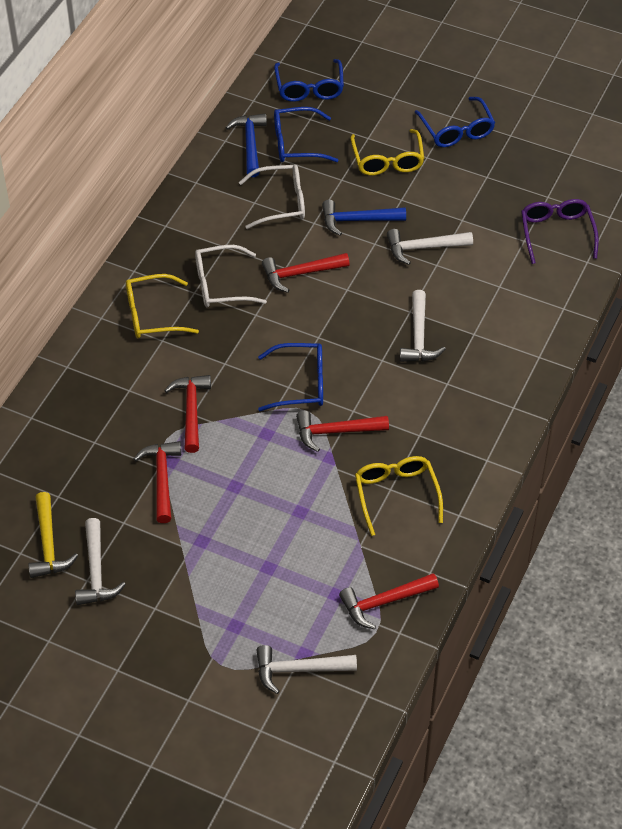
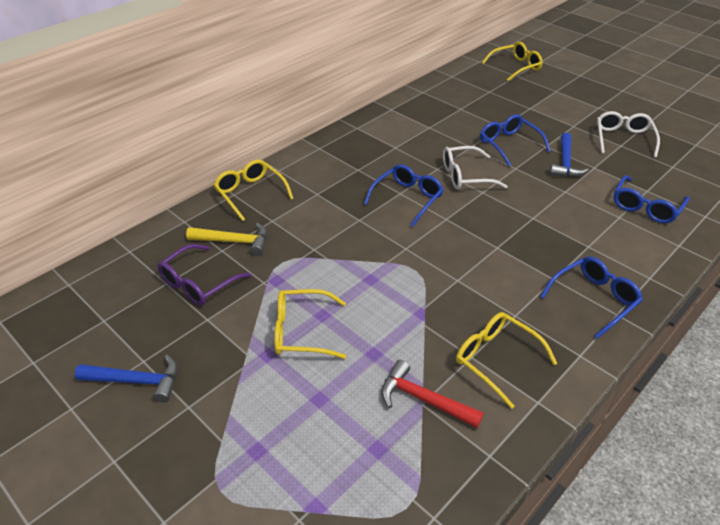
red hammer: [134,441,181,523] [164,375,211,453] [262,253,350,293] [296,411,389,452] [339,573,439,629] = 5 -> [381,360,484,428] = 1
white hammer: [75,518,126,605] [256,645,357,694] [387,229,473,265] [400,290,446,362] = 4 -> none = 0
yellow glasses: [126,274,199,338] [350,129,424,175] [355,456,443,536] = 3 -> [214,160,294,221] [274,289,346,359] [456,312,558,409] [482,42,542,81] = 4

